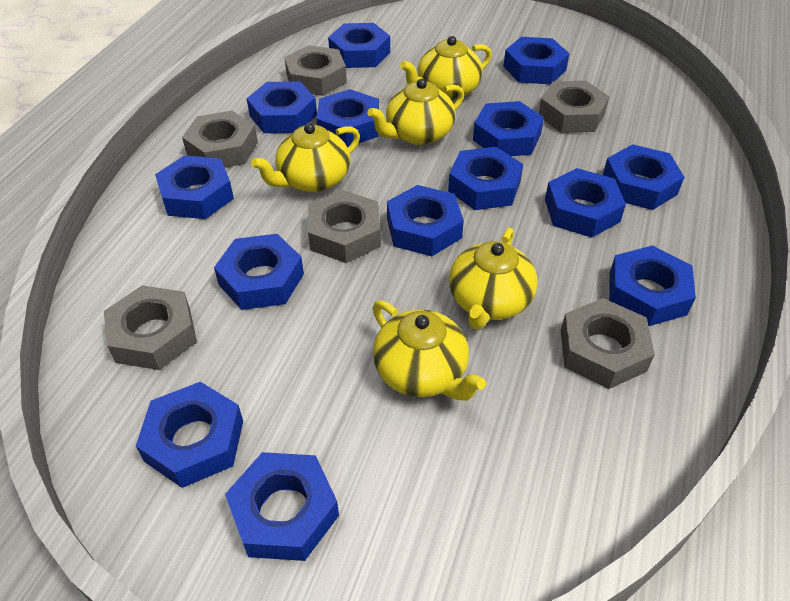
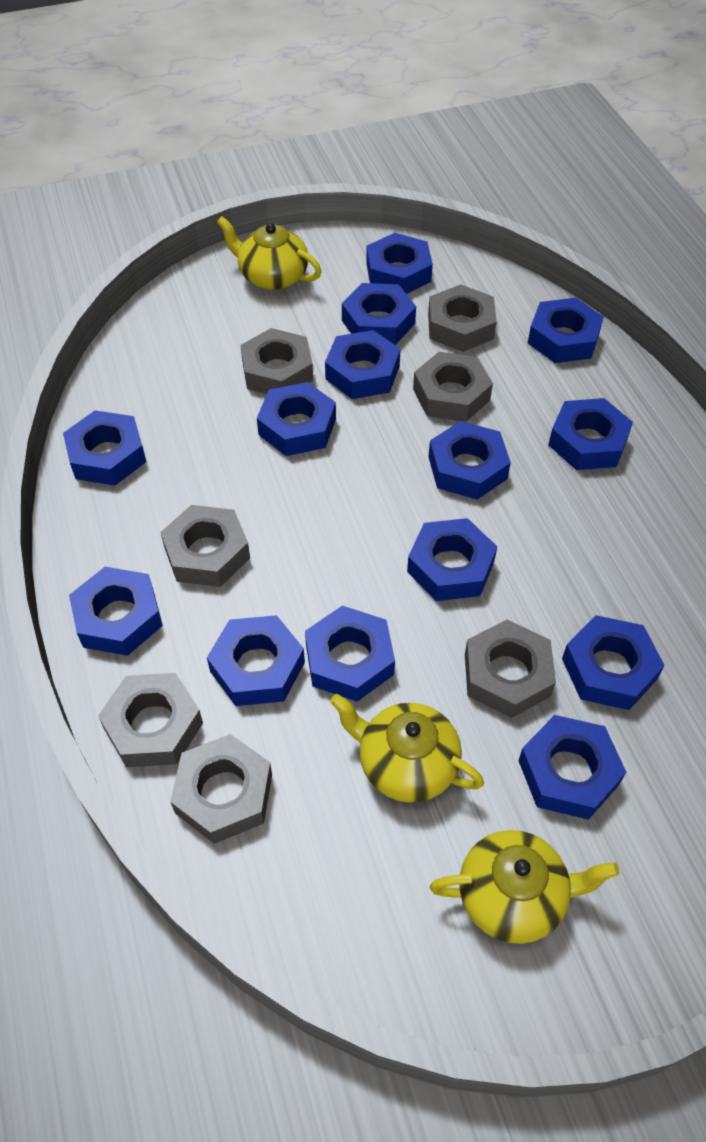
grey nut: [104,285,197,370] [182,111,258,167] [284,45,347,96] [308,190,381,263] [539,81,609,133] [561,298,655,389] = 6 -> [98,673,203,767] [160,505,250,587] [170,734,272,844] [240,328,313,394] [413,352,493,422] [428,284,497,352] [465,620,556,718] = 7
yellow teapot: [251,123,360,192] [367,78,464,145] [372,300,486,401] [400,36,492,100] [449,228,538,330] = 5 -> [217,216,322,290] [330,694,484,803] [430,830,619,944] = 3

